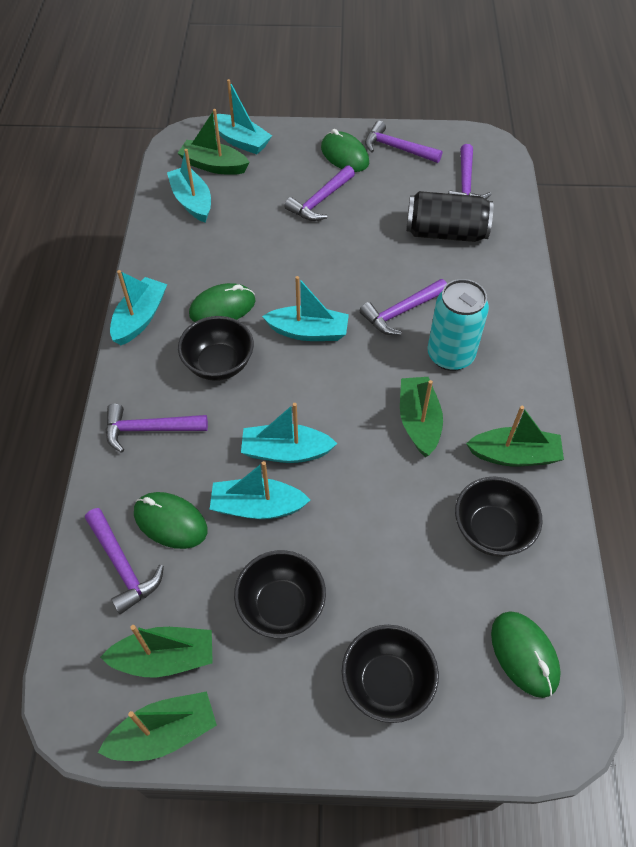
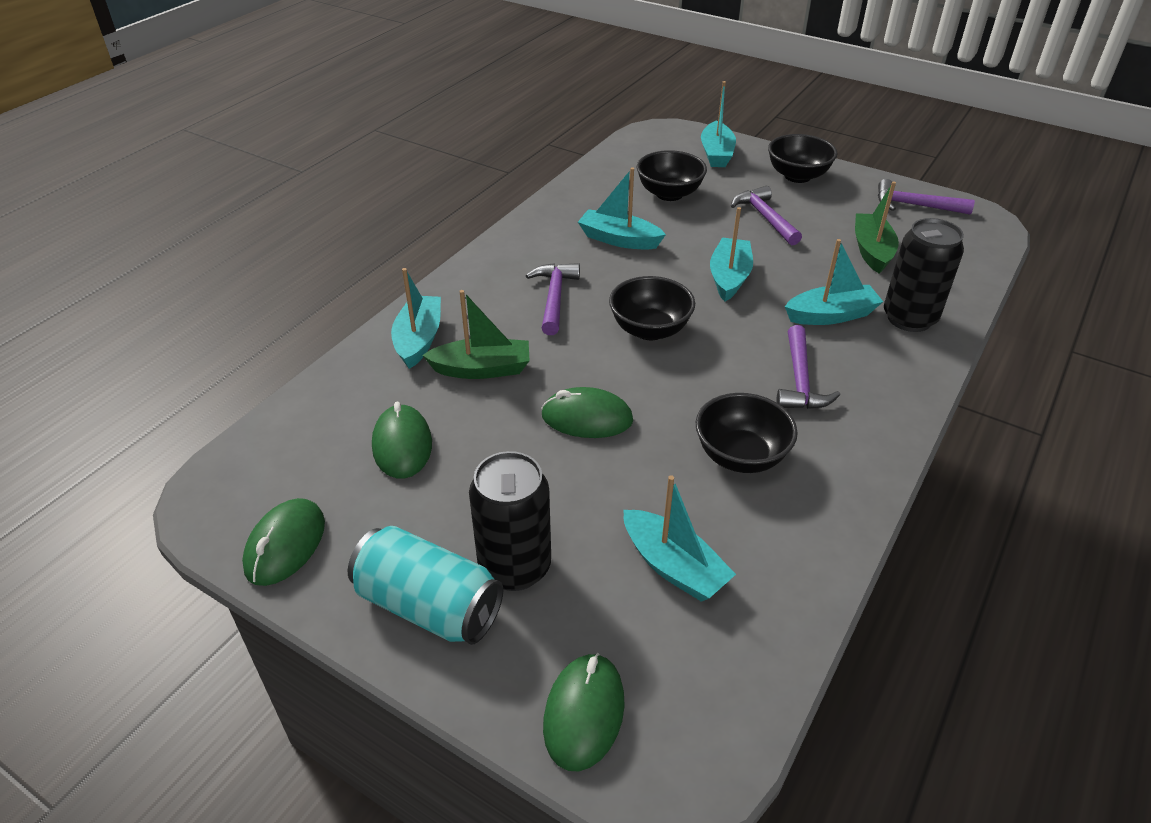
black can: [406,191,493,242] = 1 -> [469,451,551,591] [884,218,964,332] = 2
green boat: [98,691,217,761] [100,625,213,677] [177,109,250,175] [400,377,443,457] [466,406,564,466] = 5 -> [422,290,529,379] [855,181,899,274] = 2
purple hammer: [85,508,164,614] [106,404,208,453] [284,165,355,221] [360,279,447,335] [365,121,442,163] [448,144,491,199] = 6 -> [526,263,580,335] [731,186,802,245] [776,325,840,409] [878,179,975,215] = 4

